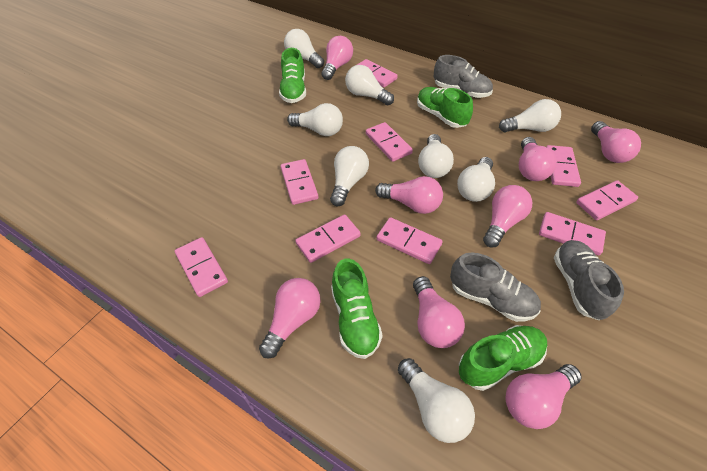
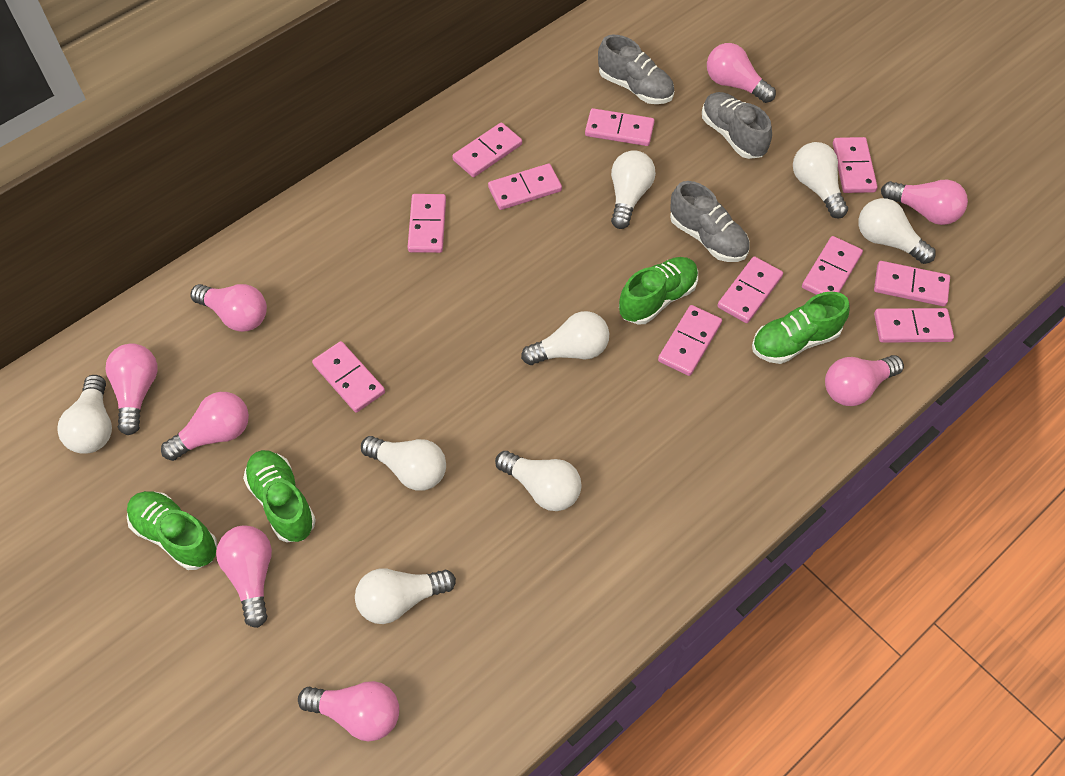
pink domino: [175,237,228,297] [281,159,318,205] [295,215,361,263] [357,59,398,87] [366,122,413,162] [376,217,443,264] [539,212,606,255] [546,145,581,187] [576,180,638,220] = 9 -> [312,341,385,413] [408,194,446,253] [452,122,522,177] [488,164,562,210] [585,108,655,146] [658,305,722,376] [717,256,783,323] [802,236,863,295] [833,137,878,193] [874,261,950,306] [874,308,954,343] = 11

